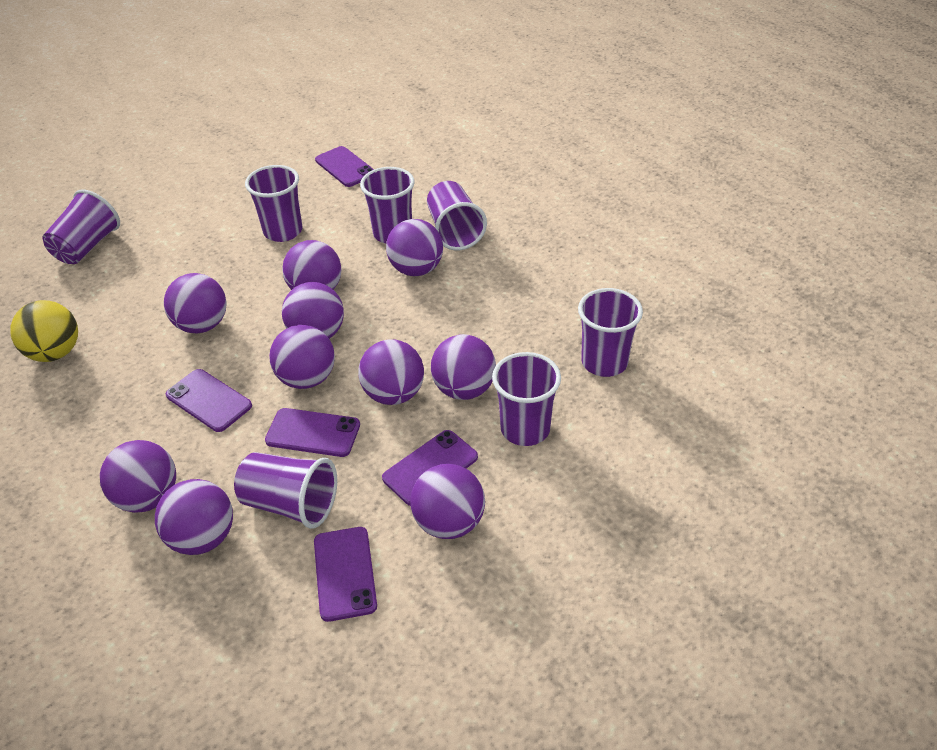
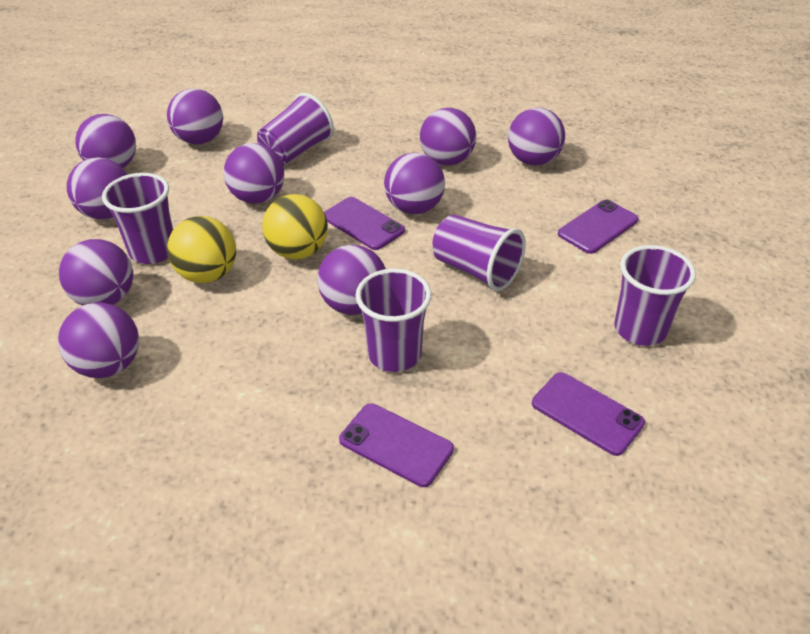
purple cup: [42,189,120,264] [234,452,337,529] [245,165,302,242] [360,167,415,244] [427,181,487,250] [492,352,561,446] [578,288,643,377] = 7 -> [102,173,173,264] [257,93,334,166] [356,269,431,372] [432,214,526,291] [614,245,696,346] = 5
purple phone: [165,369,252,432] [265,408,360,457] [314,527,377,622] [315,146,374,187] [382,430,478,506] = 5 -> [324,197,405,250] [339,403,454,487] [532,372,645,456] [558,199,638,254] = 4
yellow ball: [10,300,78,362] = 1 -> [167,216,236,283] [262,194,328,259] = 2

